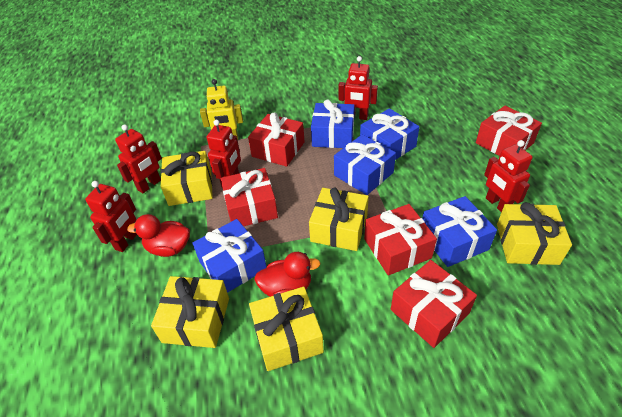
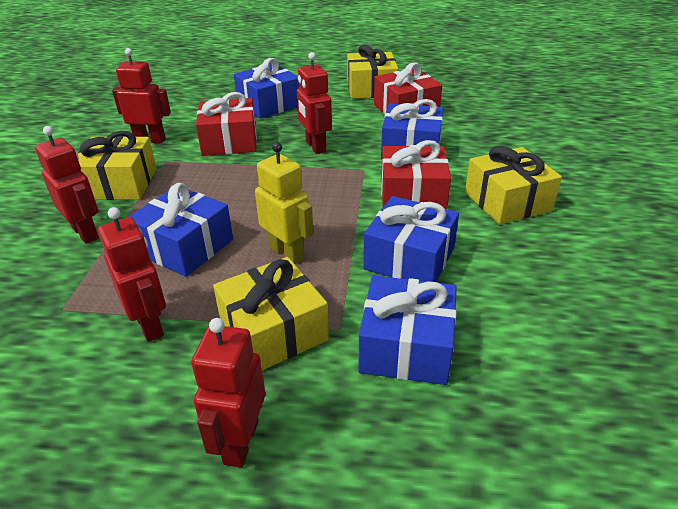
red duck: [127,214,190,257] [254,252,321,297] = 2 -> none = 0
red gift: [221,168,278,226] [248,113,305,167] [364,204,437,275] [391,260,477,348] [476,106,542,156] = 5 -> [196,92,257,156] [374,63,442,114] [381,140,451,209] = 3
yellow gift: [151,276,229,348] [161,151,213,206] [249,287,324,371] [309,187,369,251] [497,202,572,265] = 5 -> [78,131,157,200] [213,257,329,370] [347,44,398,99] [465,146,562,225] = 4

